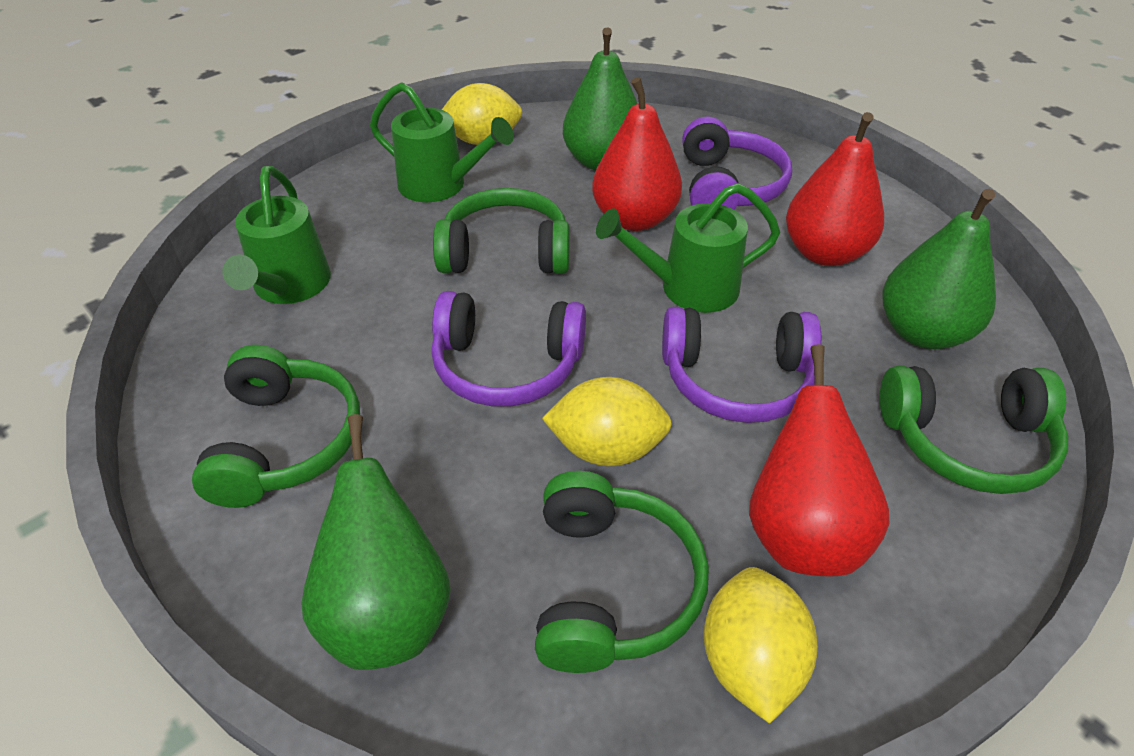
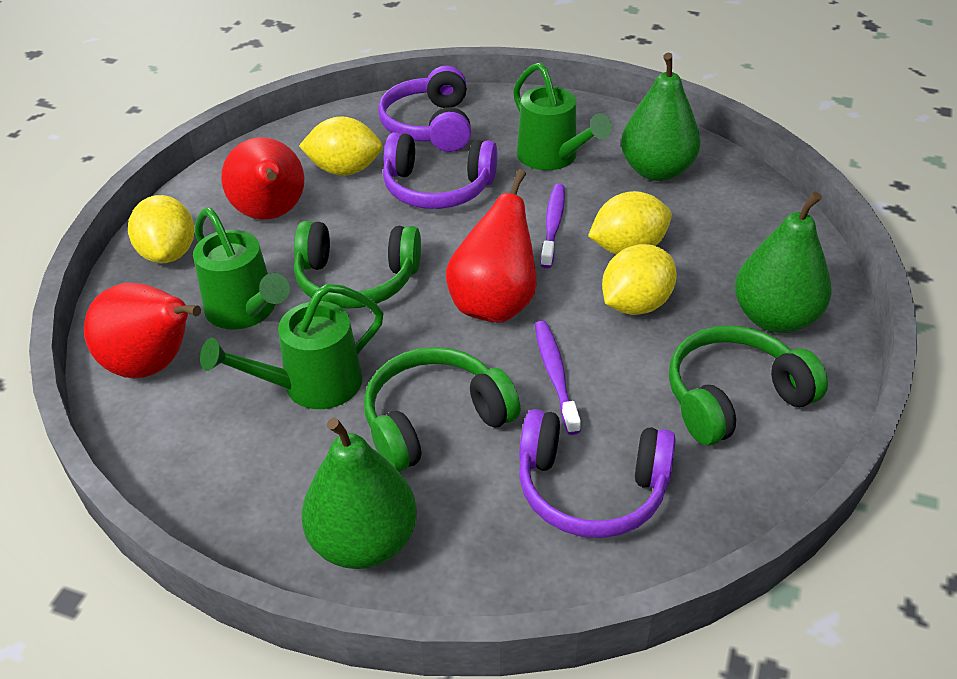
green headphones: [192,345,360,508] [433,188,569,274] [535,471,709,673] [880,366,1068,494] = 4 -> [294,221,421,309] [364,347,521,472] [669,325,828,445] = 3
purple toothbrush: none = 0 -> [535,321,581,435] [540,184,565,268] = 2
yellow lemon: [442,83,522,145] [542,377,672,466] [704,567,818,724] = 3 -> [128,195,195,263] [299,116,383,176] [588,191,672,255] [602,244,677,315] = 4

